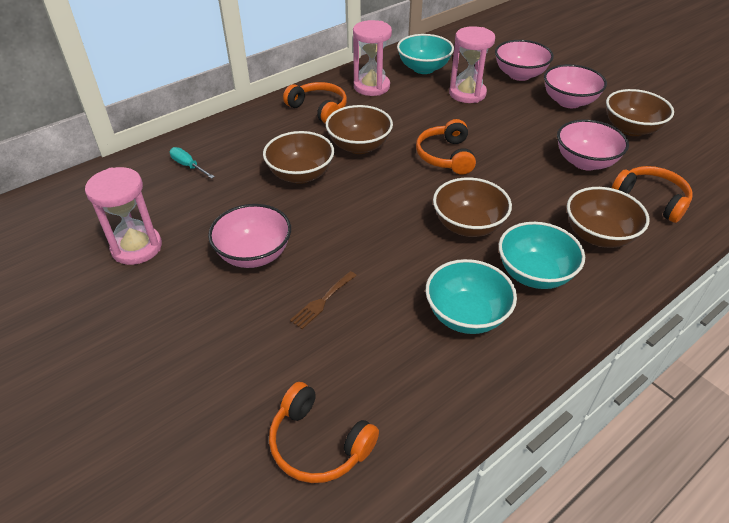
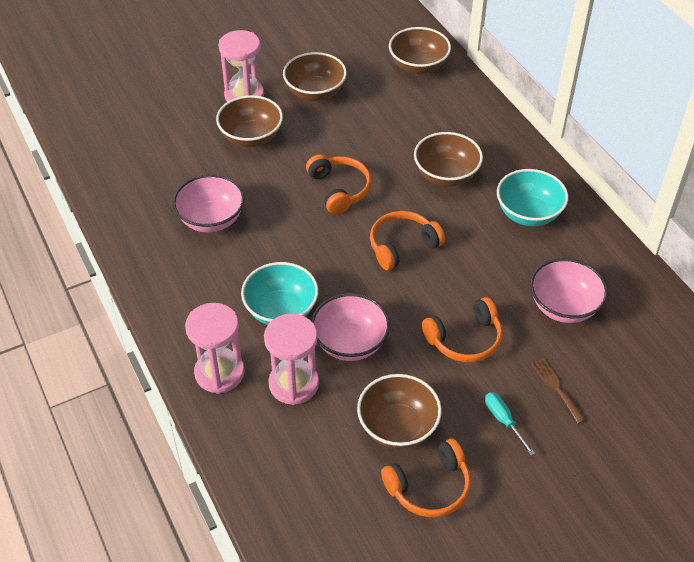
pink bowl: [208,204,291,268] [495,40,554,81] [544,64,607,108] [557,119,629,171] = 4 -> [173,175,245,232] [311,293,390,361] [530,258,608,323] = 3
turquoise bowl: [397,34,454,74] [426,259,517,334] [499,222,585,289] = 3 -> [241,262,318,325] [497,169,568,226] = 2

